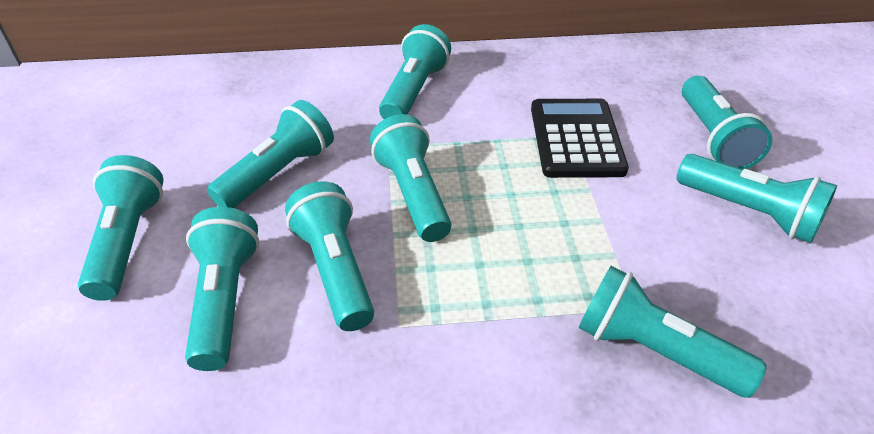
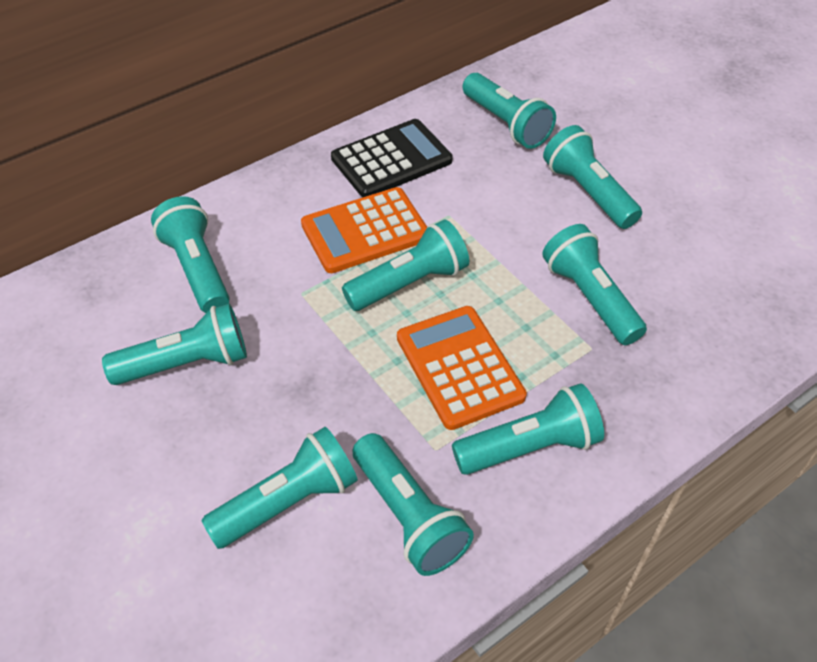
orange calculator: none = 0 -> [301,187,427,273] [397,306,527,430] = 2

